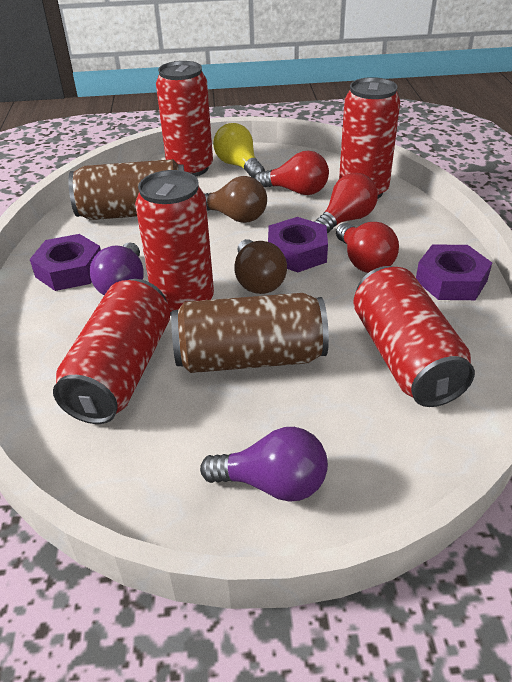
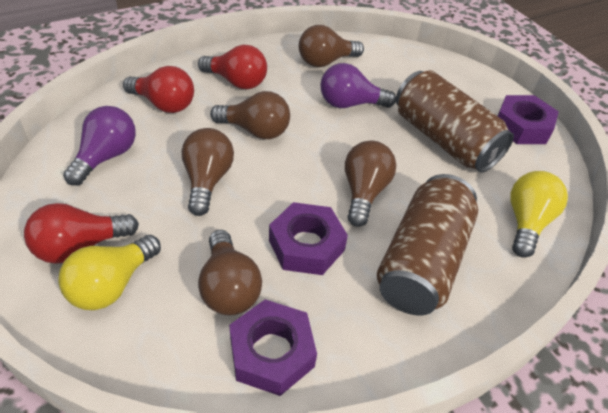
brown light bulb: [205,176,267,223] [235,239,287,294] = 2 -> [181,128,234,216] [198,230,262,315] [210,91,290,139] [299,25,364,67] [345,141,396,227] = 5
red can: [53,279,170,424] [135,170,214,316] [156,61,213,176] [339,77,400,198] [353,266,475,407] = 5 -> none = 0
yellow light bulb: [213,123,265,178] = 1 -> [58,235,161,310] [510,171,568,258] = 2

